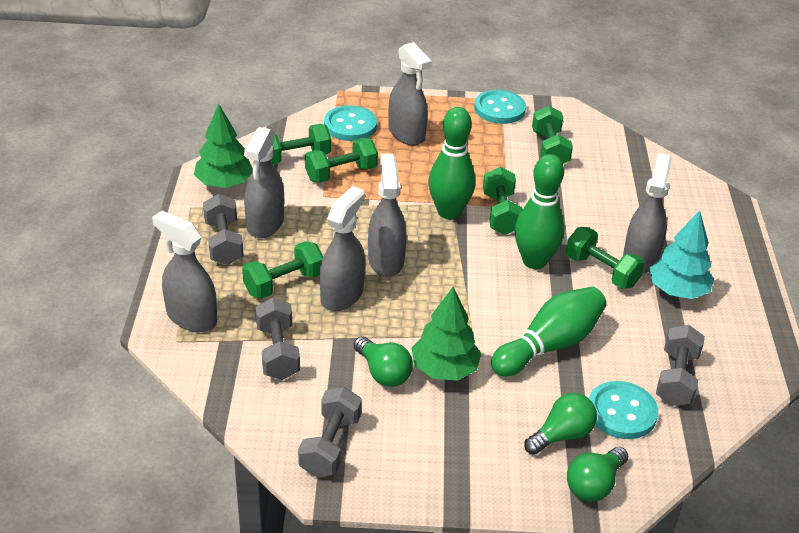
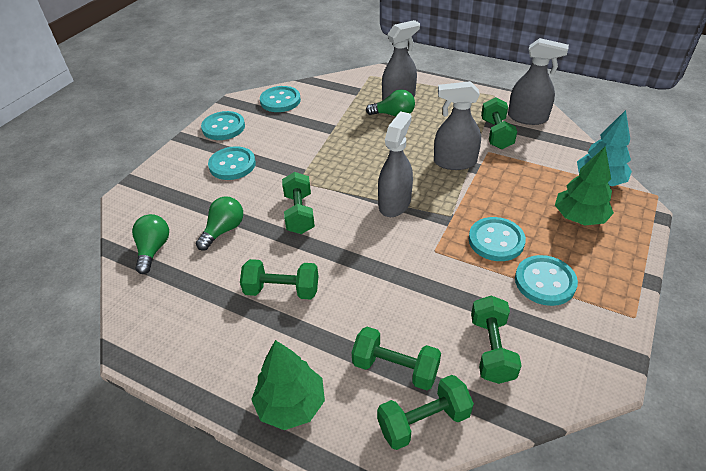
green bowling pin: [428,107,476,219] [491,287,607,377] [515,154,565,269] = 3 -> none = 0
grey dumbbell: [203,194,244,265] [255,297,300,380] [298,387,362,477] [656,325,705,406] = 4 -> none = 0
grey spray bottle: [152,211,217,332] [244,127,284,238] [320,186,365,311] [368,154,407,277] [388,42,432,145] [623,153,672,274] = 6 -> [378,111,413,217] [382,20,420,101] [434,81,481,170] [508,38,569,125] = 4
turquoise button: [324,105,377,141] [474,90,526,124] [589,381,658,439] = 3 -> [201,111,245,140] [208,146,256,180] [260,86,301,112] [469,217,526,261] [515,255,578,306] = 5

